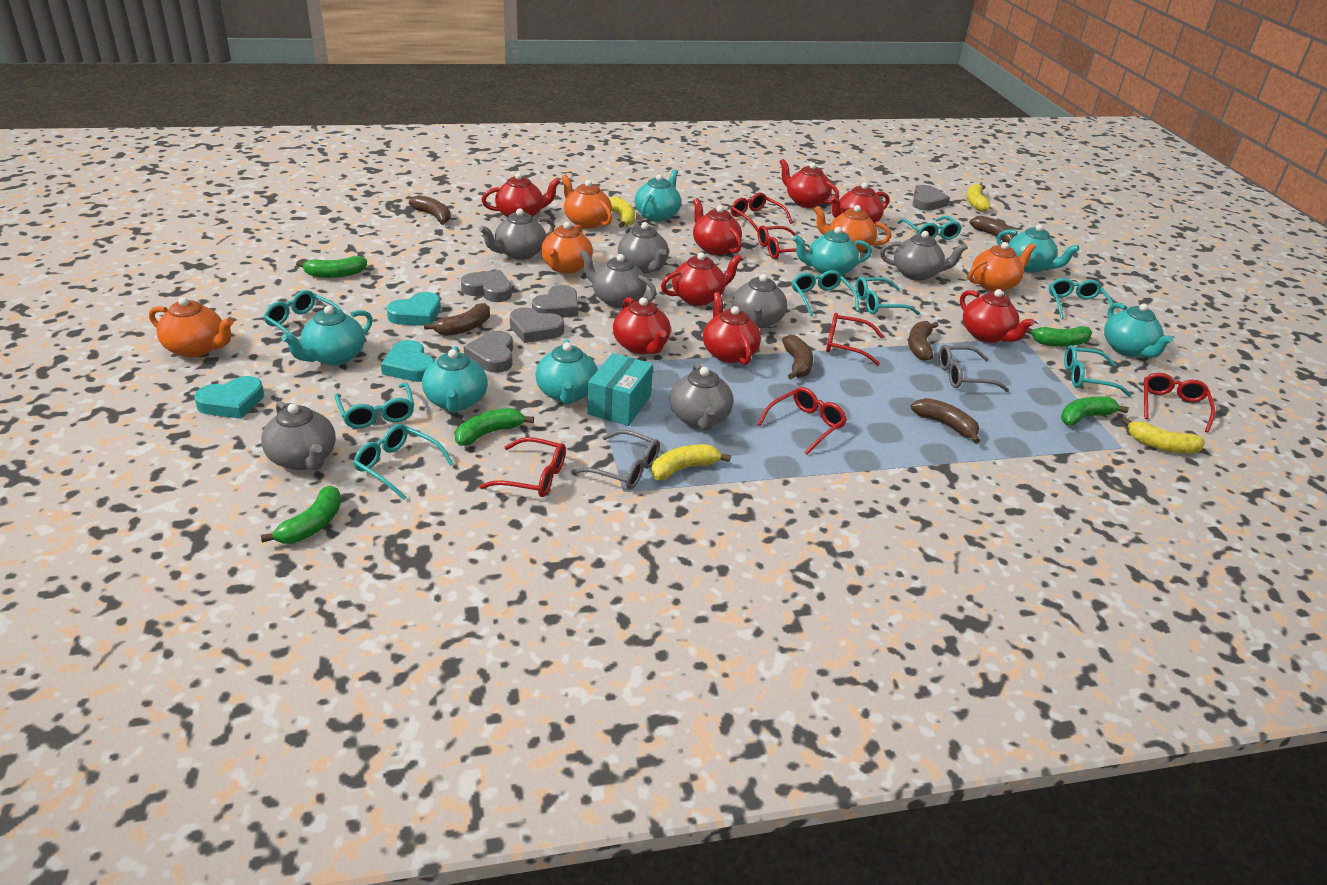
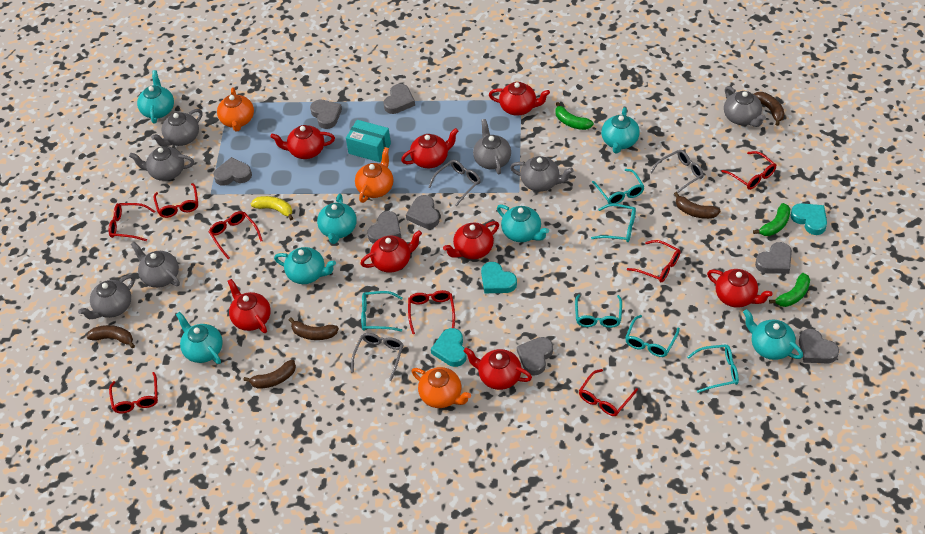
brown banana: [409,195,451,225] [424,303,490,336] [782,335,813,380] [908,321,938,361] [911,398,980,443] [970,216,1016,243] = 6 -> [86,325,135,349] [243,360,296,389] [289,317,339,340] [674,192,720,219] [754,92,784,126] = 5
green banana: [261,486,341,544] [296,256,367,278] [455,408,534,446] [1026,326,1092,347] [1061,396,1129,426] = 5 -> [555,102,594,130] [753,203,790,236] [769,273,810,307] = 3
grey glasses: [571,430,660,489] [938,345,1009,392] = 2 -> [351,333,404,381] [428,160,481,207] [650,150,704,196] = 3
grey heart: [461,270,512,302] [464,331,513,373] [510,308,564,343] [532,285,579,318] [912,185,950,211] = 5 -> [213,157,252,186] [310,100,342,129] [368,211,401,244] [383,84,415,114] [406,195,439,229] [517,337,553,376] [755,242,792,274] [799,329,839,363] = 8
orange teapot: [149,297,233,357] [541,222,593,274] [562,174,612,229] [813,205,891,253] [968,242,1036,292] = 5 -> [217,88,254,131] [355,147,393,203] [411,367,471,408] = 3
red glasses: [479,437,566,497] [731,192,793,233] [757,387,847,454] [758,225,809,259] [826,313,884,366] [1143,373,1215,433] = 6 -> [109,203,155,241] [109,372,158,413] [154,183,198,218] [209,211,263,259] [408,290,455,334] [579,369,638,416] [627,240,681,282] [721,151,776,190] = 8
turquoise glasses: [263,290,343,346] [335,383,414,429] [353,424,454,500] [792,270,859,316] [856,277,920,315] [897,216,962,240] [1049,278,1114,319] [1064,345,1132,397] = 8 -> [361,291,403,332] [575,294,622,328] [591,204,636,242] [592,169,645,204] [625,315,680,357] [687,344,739,393] = 6
yellow banana: [609,196,635,228] [651,444,731,480] [967,184,991,211] [1121,417,1205,453] = 4 -> [251,196,293,220] = 1

